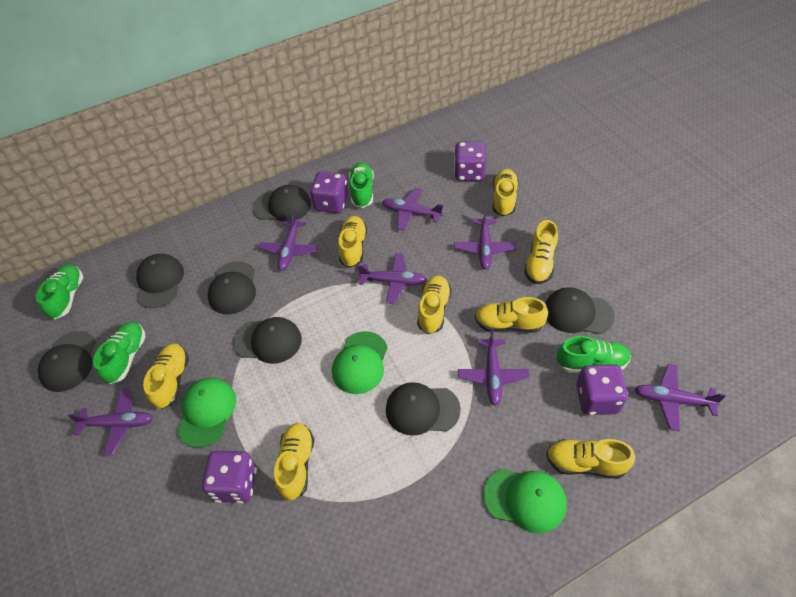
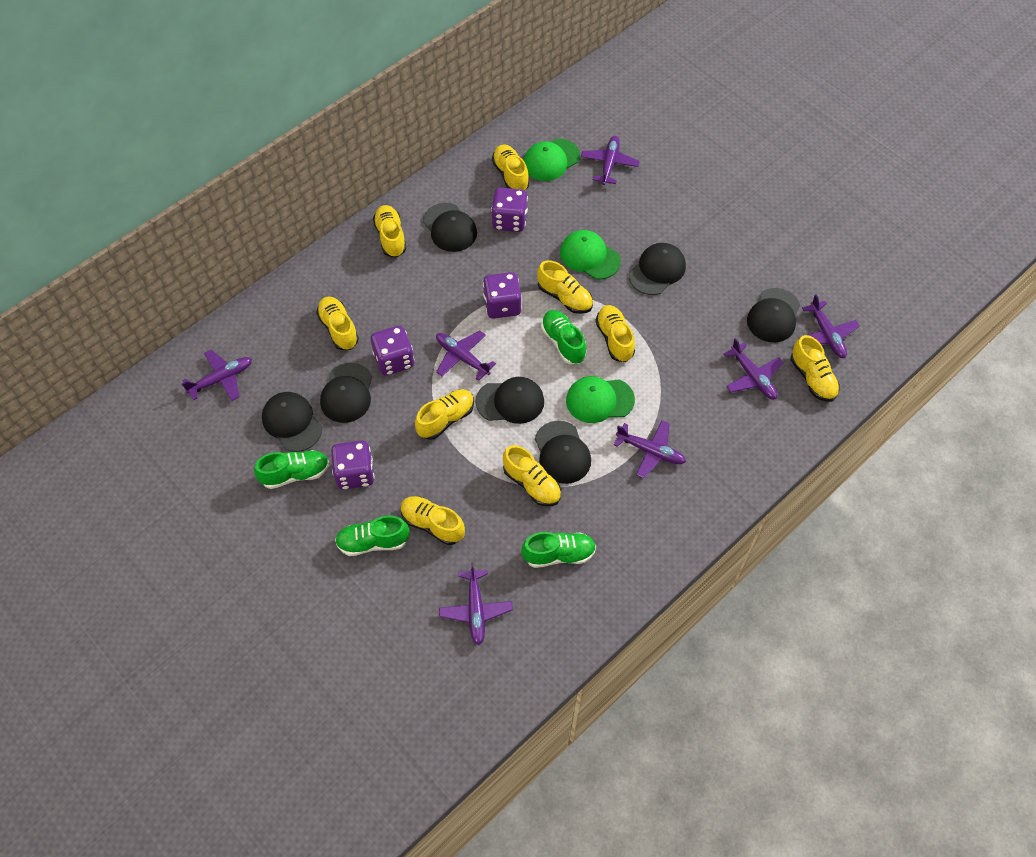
yellow shoe: [143,343,189,409] [274,423,314,501] [338,216,367,267] [417,276,451,334] [475,297,548,332] [493,169,519,216] [524,220,558,284] [546,439,635,479] = 8 -> [316,297,359,350] [373,205,406,257] [401,496,465,545] [415,389,474,440] [492,144,530,190] [503,445,561,506] [537,260,593,314] [595,305,635,362] [790,335,840,402] = 9

